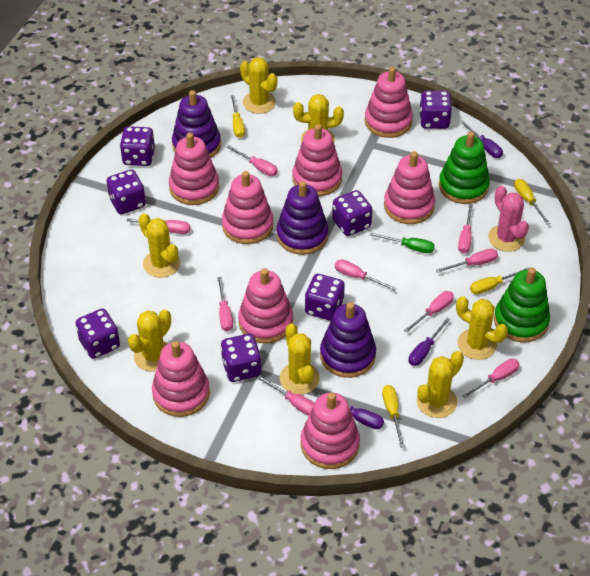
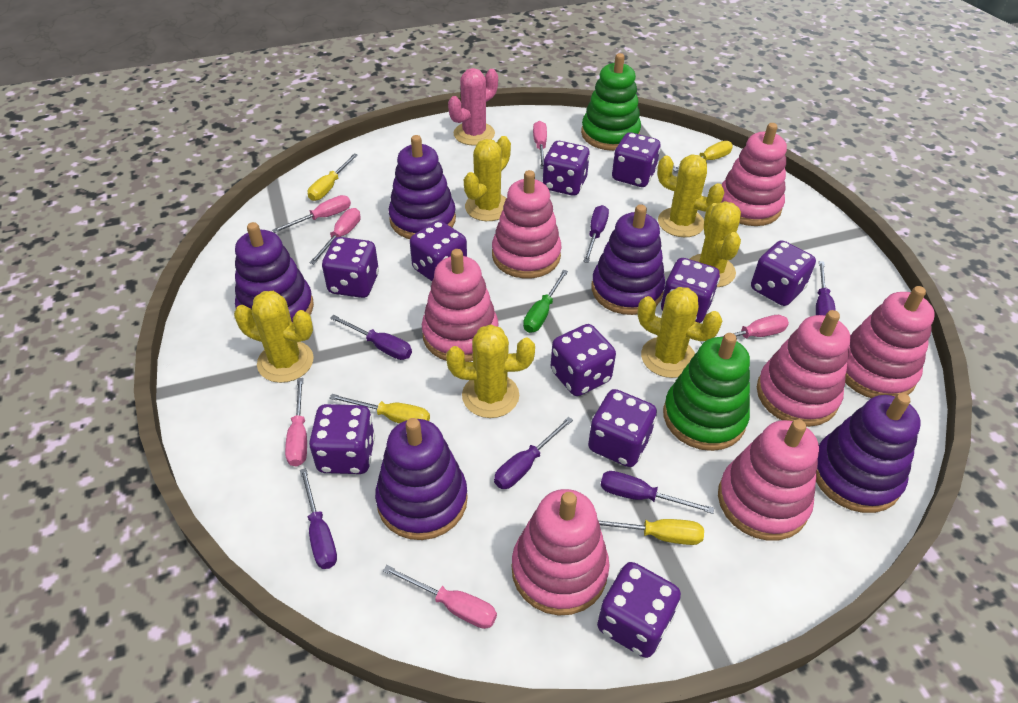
pink screwdriver: [127,218,190,234] [217,277,233,331] [227,145,278,176] [257,376,315,416] [335,259,396,291] [404,291,454,333] [436,249,498,273] [458,204,473,253] [462,359,520,398] = 9 -> [272,195,351,233] [285,378,307,467] [309,208,361,264] [383,565,497,629] [533,121,547,169] [700,315,789,344] = 6
pink stacking toy: [152,341,210,417] [169,133,219,205] [222,171,273,244] [238,268,293,343] [292,124,342,196] [301,392,360,469] [365,67,413,138] [384,151,435,224] = 8 -> [422,249,499,362] [492,170,562,278] [512,489,610,615] [718,419,819,541] [721,123,787,226] [757,310,851,427] [845,286,935,398] = 7
purple dice: [76,309,120,359] [107,169,146,214] [120,126,155,166] [221,334,261,382] [305,274,345,321] [332,190,372,236] [419,91,452,129] = 7 -> [309,404,375,474] [322,237,379,298] [410,220,467,281] [542,141,590,196] [551,324,616,396] [588,389,657,467] [597,562,681,658] [612,132,661,187] [661,258,720,323] [751,240,816,306] = 10
purple screwdriver: [316,394,384,429] [408,317,450,366] [460,120,503,158] = 3 -> [300,468,337,569] [330,315,412,360] [494,417,573,489] [583,205,609,263] [600,471,714,514] [816,261,836,316] = 6
purple stacking toy: [172,90,221,158] [277,181,328,255] [320,302,376,378] = 3 -> [235,222,314,323] [375,418,468,540] [388,135,456,239] [592,204,665,315] [816,393,921,513] = 5
yellow cactus: [128,309,171,372] [139,213,180,278] [240,57,277,114] [280,324,320,395] [293,94,344,142] [417,351,464,418] [456,296,508,360] = 7 -> [234,291,314,383] [446,324,535,418] [464,136,511,221] [637,287,722,378] [657,155,725,237] [690,201,741,287] = 6

